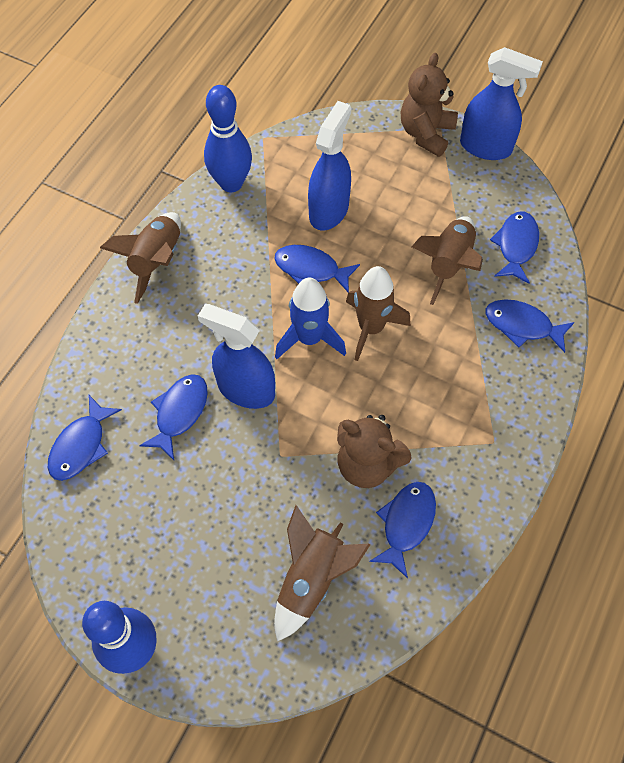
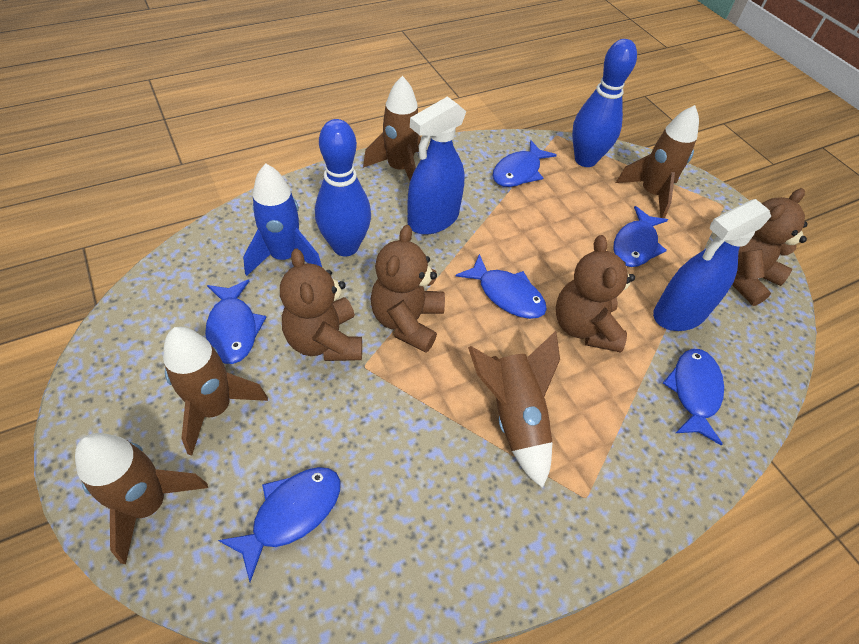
blue spray bottle: [198,304,275,409] [308,101,351,231] [460,47,543,160] = 3 -> [408,96,466,235] [653,199,771,331] = 2
brown rocket: [100,212,181,304] [274,505,371,641] [346,266,411,361] [411,216,483,305] = 4 -> [75,433,208,564] [163,327,268,455] [363,76,421,180] [468,331,560,488] [616,105,699,218] = 5
brown teddy bear: [337,415,412,488] [401,53,458,157] = 2 -> [280,248,362,361] [370,225,445,353] [556,235,635,353] [732,188,808,306] = 4

